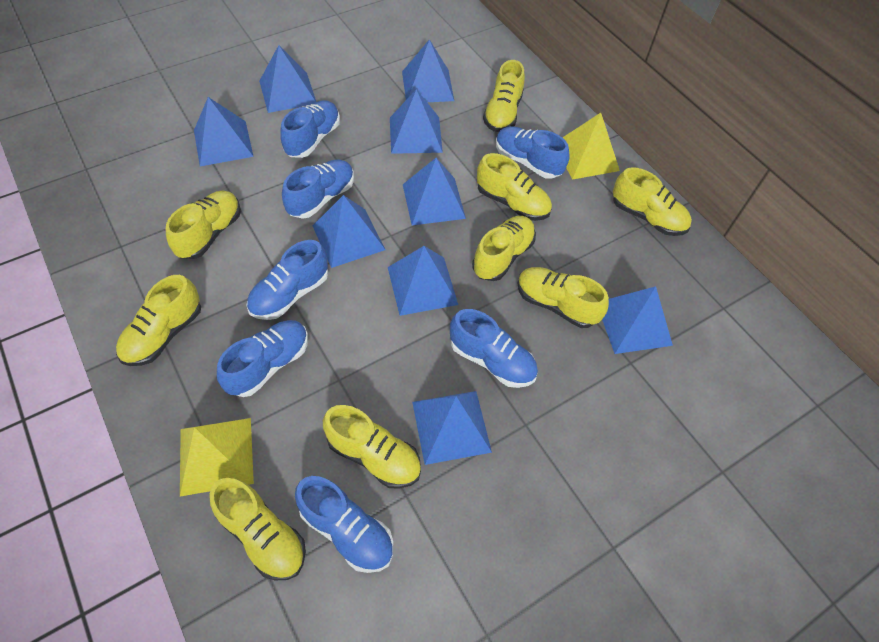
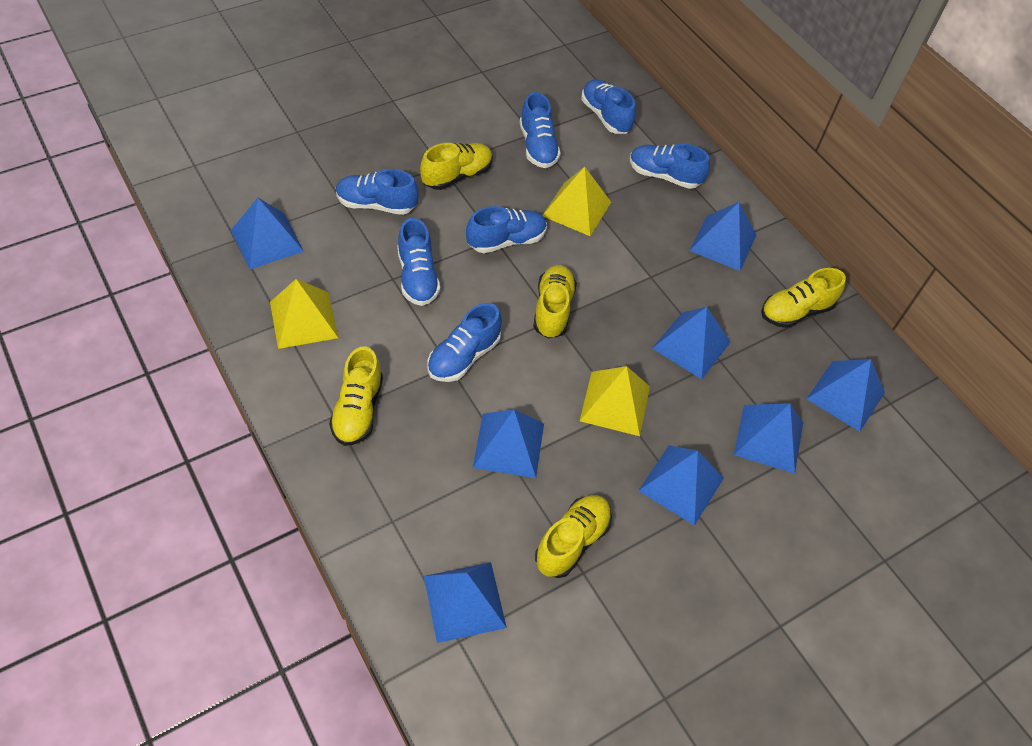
blue pyramid: [194,97,254,166] [259,45,316,113] [313,195,386,268] [388,246,458,316] [390,89,443,154] [402,39,454,102] [403,158,466,225] [412,391,492,465] [602,286,673,354] = 9 -> [231,198,304,269] [424,562,507,643] [473,409,544,478] [638,445,724,526] [652,307,731,379] [690,202,756,271] [734,403,803,474] [807,359,885,432] = 8
yellow pyramid: [180,418,254,496] [563,113,620,180] = 2 -> [270,279,338,349] [542,167,611,236] [580,366,650,436] = 3
yellow shoe: [116,275,201,366] [166,191,241,259] [209,478,306,580] [323,405,421,489] [472,216,536,281] [477,153,552,221] [483,60,525,132] [517,267,609,328] [613,167,692,236] = 9 -> [329,346,383,446] [420,143,493,190] [533,265,577,339] [535,495,612,578] [761,268,846,328] = 5

